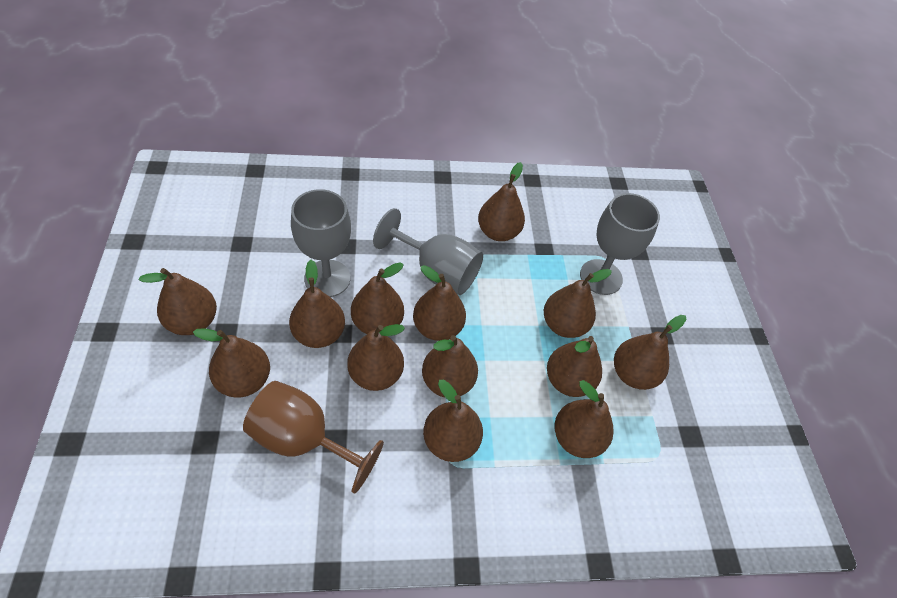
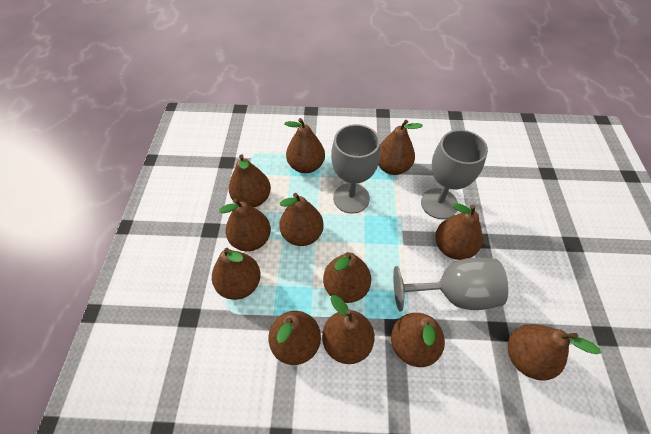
brown goblet: [243,381,384,494] = 1 -> none = 0
brown pear: [138,268,217,335] [193,328,270,398] [289,260,345,348] [347,324,405,391] [351,263,404,334] [413,265,466,341] [422,335,478,397] [423,380,483,462] [478,162,525,241] [544,269,612,338] [547,336,602,397] [554,380,614,458] [614,315,686,390] = 13 -> [212,248,261,300] [219,199,271,251] [229,154,271,207] [268,311,321,365] [279,193,324,246] [284,118,325,173] [322,295,375,364] [323,252,371,303] [378,120,423,175] [391,313,445,367] [435,203,483,260] [508,324,601,381] = 12

